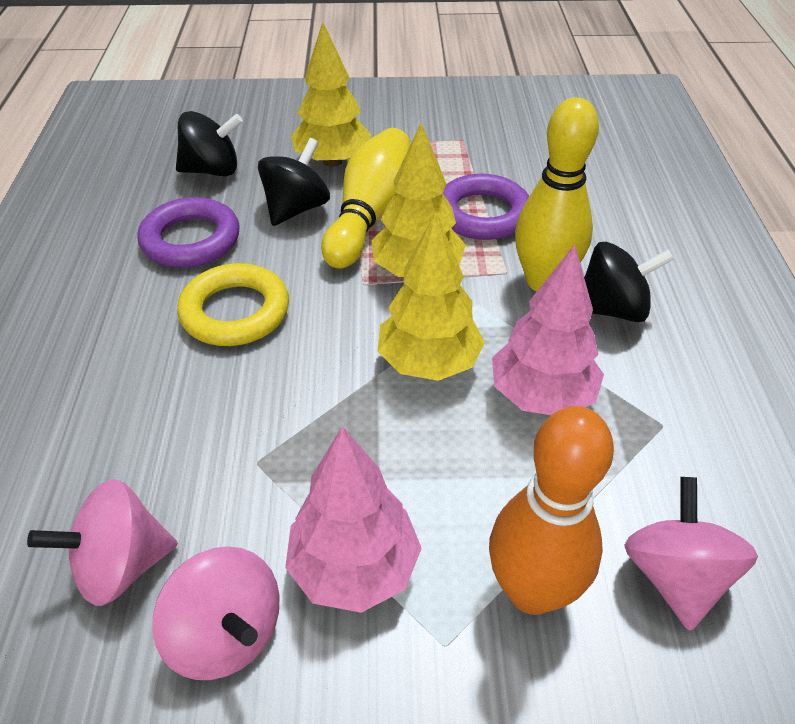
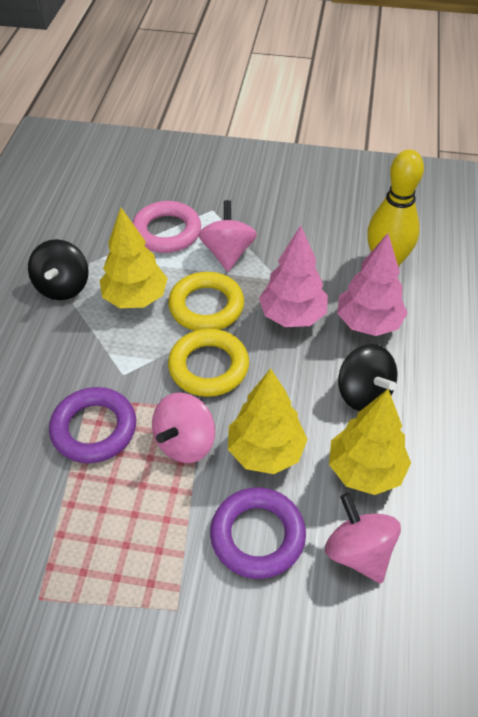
black spinning top: [176,111,243,177] [258,138,330,226] [584,242,674,322] = 3 -> [28,239,89,300] [338,344,397,411] = 2
orange bowling pin: [489,406,614,615] = 1 -> none = 0
pink ring: none = 0 -> [132,201,201,253] = 1
yellow bowling pin: [321,128,410,269] [515,97,599,292] = 2 -> [367,150,424,266] = 1
yellow ring: [177,263,289,346] = 1 -> [168,272,244,331] [168,329,249,397] = 2

